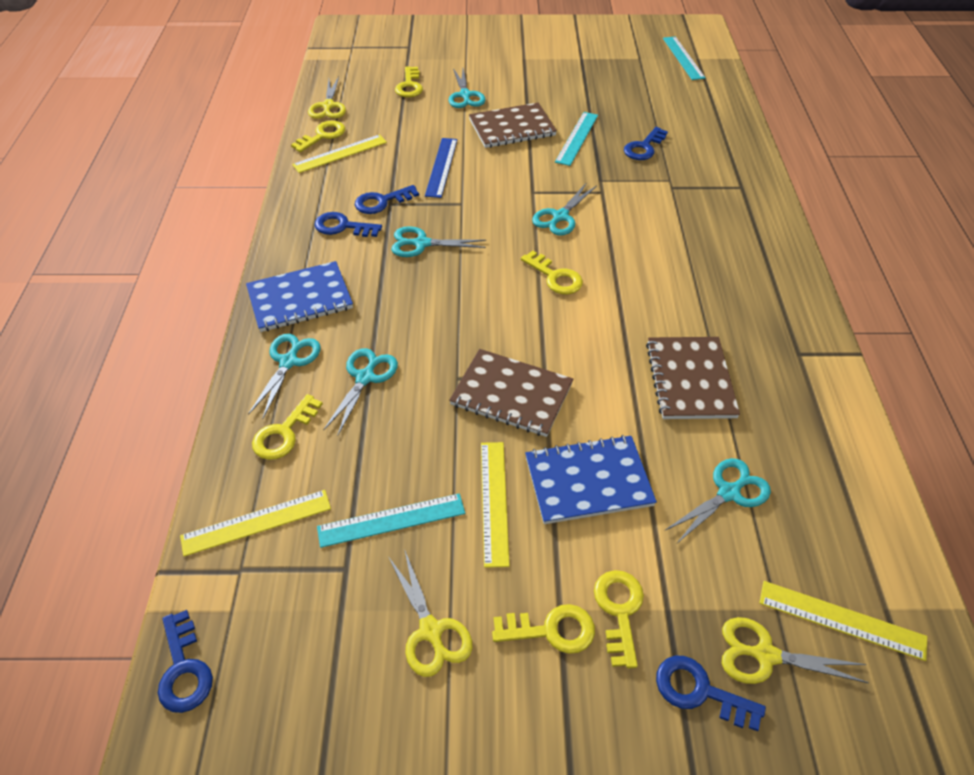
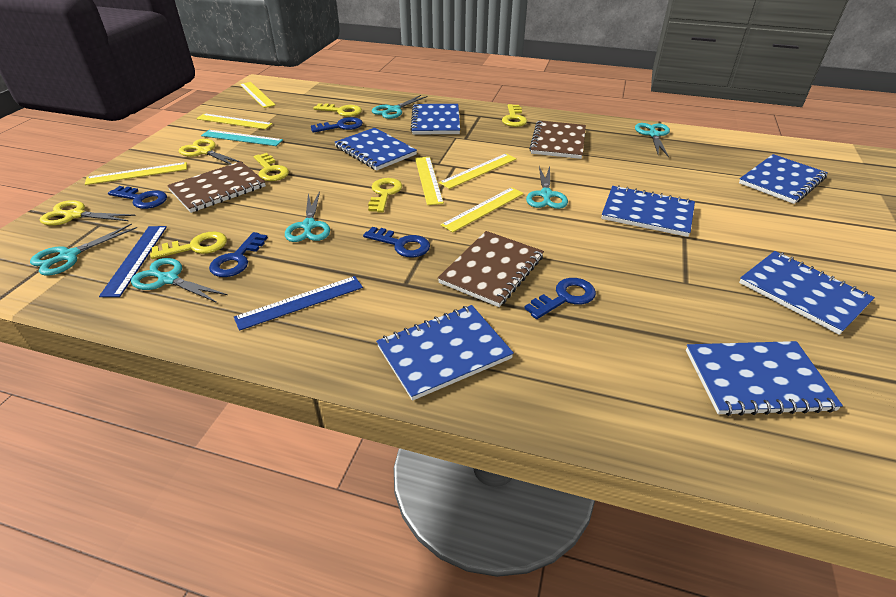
blue notebook: [246,261,353,332] [525,435,657,524] = 2 -> [335,128,417,171] [376,305,514,401] [410,104,460,135] [601,185,695,237] [686,341,843,416] [739,154,828,204] [739,251,875,335] = 7
blue ruler: [425,138,458,198] = 1 -> [99,226,167,297] [234,276,363,331] = 2
turquoise ruler: [317,493,465,548] [555,112,598,166] [663,36,705,80] = 3 -> [201,130,283,146] = 1
yellow key: [252,394,323,460] [291,121,345,152] [395,66,423,97] [492,604,595,654] [521,250,583,294] [594,570,644,669] = 6 -> [150,232,227,259] [254,153,289,181] [314,103,362,117] [368,178,402,213] [502,104,527,127] = 5
yellow ruler: [180,490,331,557] [292,134,387,173] [481,442,509,568] [759,581,927,661] = 4 -> [85,162,187,185] [196,113,273,129] [240,82,276,108] [415,157,444,205] [439,153,517,189] [441,187,524,232] = 6
yellow scissors: [308,76,346,119] [388,549,472,677] [722,617,869,684] = 3 -> [40,200,136,225] [179,139,243,165] = 2

